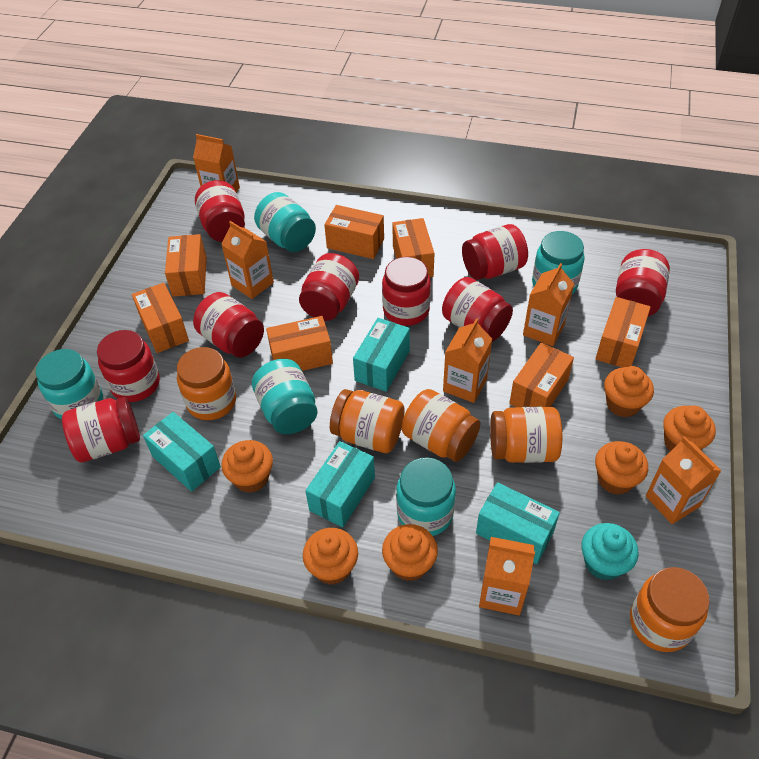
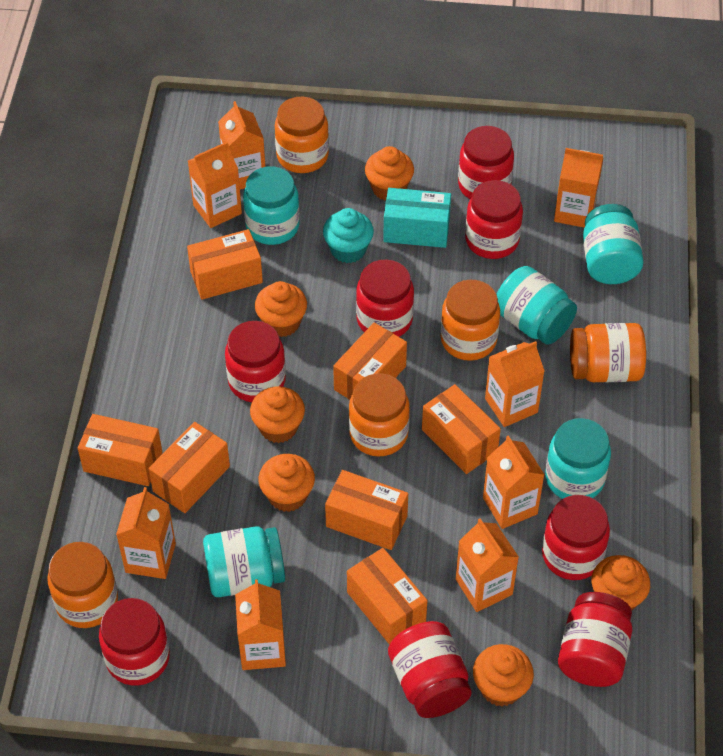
orange carton: [193,134,240,192] [221,221,274,299] [443,318,492,403] [479,537,535,616] [523,263,574,346] [646,436,722,524] = 6 -> [116,487,176,579] [188,142,242,228] [218,101,265,189] [235,579,286,670] [456,519,519,612] [483,435,545,529] [485,341,545,427] [554,148,603,228] = 8
red jar: [62,397,140,462] [97,330,160,402] [193,292,264,357] [195,180,245,242] [299,253,359,321] [382,257,431,326] [442,277,513,342] [462,224,528,280] [616,249,670,316] = 9 -> [99,598,170,686] [225,321,286,402] [356,260,414,337] [388,621,472,718] [458,126,514,199] [465,180,523,259] [542,495,610,580] [558,592,632,687] = 8
turquoise box: [143,412,221,492] [305,441,375,527] [353,318,410,392] [476,482,560,564] = 4 -> [383,188,451,248] = 1

